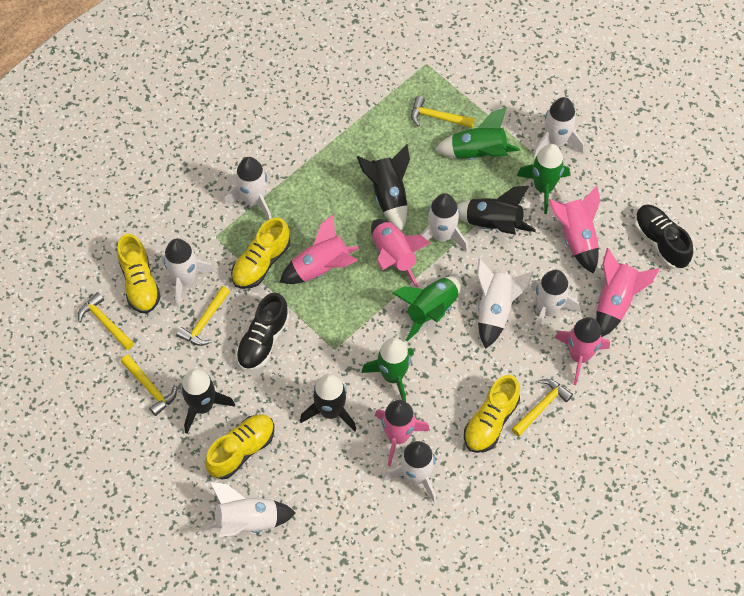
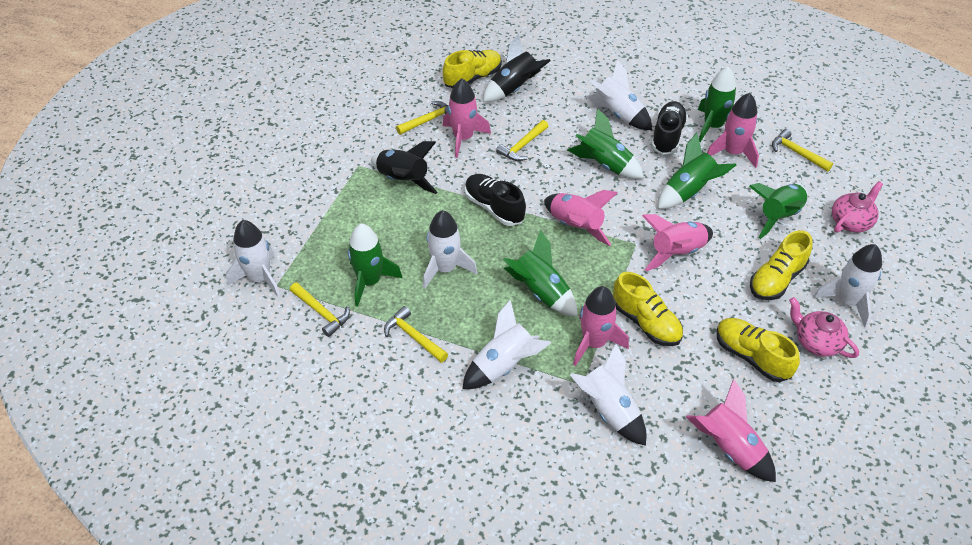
black rocket: [180,369,235,433] [300,374,356,432] [357,144,410,231] [457,186,536,235] = 4 -> [371,141,438,194] [483,33,551,102] = 2
green rocket: [361,338,414,402] [392,276,462,342] [435,107,520,160] [517,144,570,214] = 4 -> [348,223,402,307] [503,230,578,317] [568,108,644,179] [658,132,736,209] [698,67,736,142] [749,183,808,239] = 6
pink teapot: none = 0 -> [789,297,859,358] [832,181,883,232] = 2
white rocket: [162,238,215,308] [201,482,296,537] [224,157,272,220] [383,441,437,503] [420,193,468,252] [477,259,534,349] [530,270,579,335] [532,97,584,158] = 8 -> [226,220,280,298] [423,210,477,289] [463,299,551,389] [570,344,646,446] [586,60,652,130] [813,244,882,328] = 6

